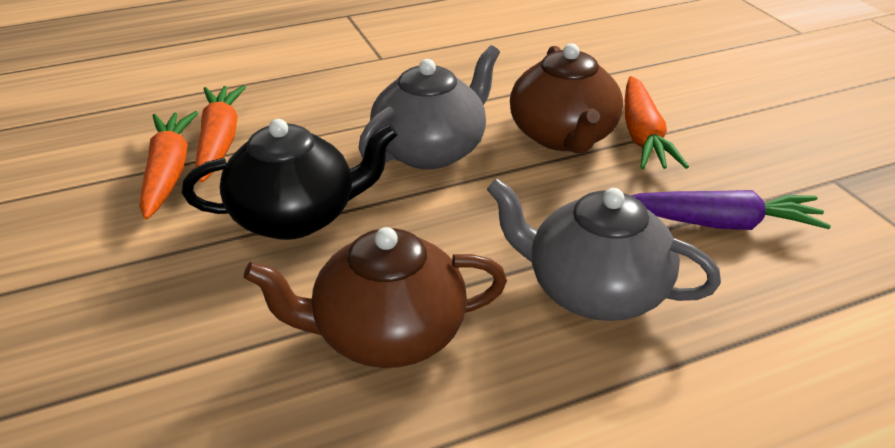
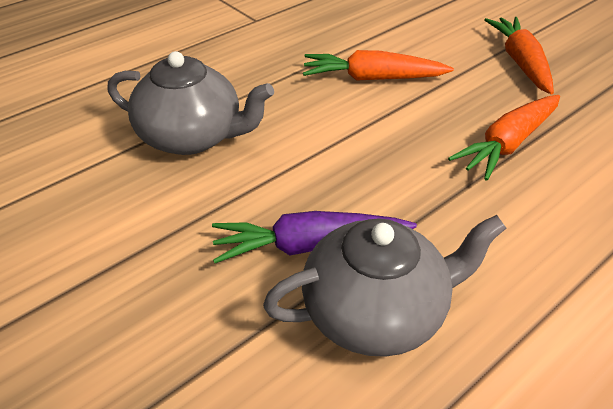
black teapot: [182,119,398,240] = 1 -> none = 0
brown teapot: [244,227,507,368] [510,43,623,153] = 2 -> none = 0

